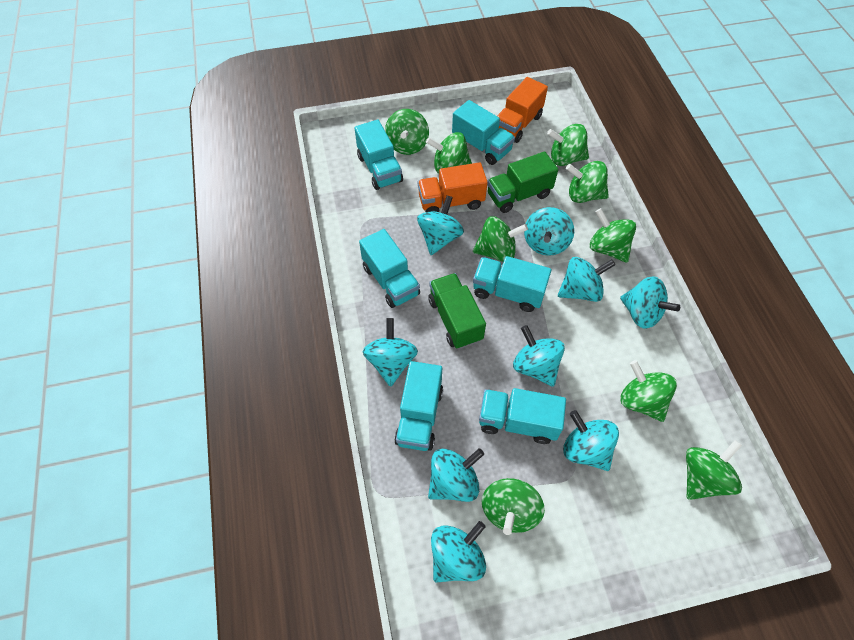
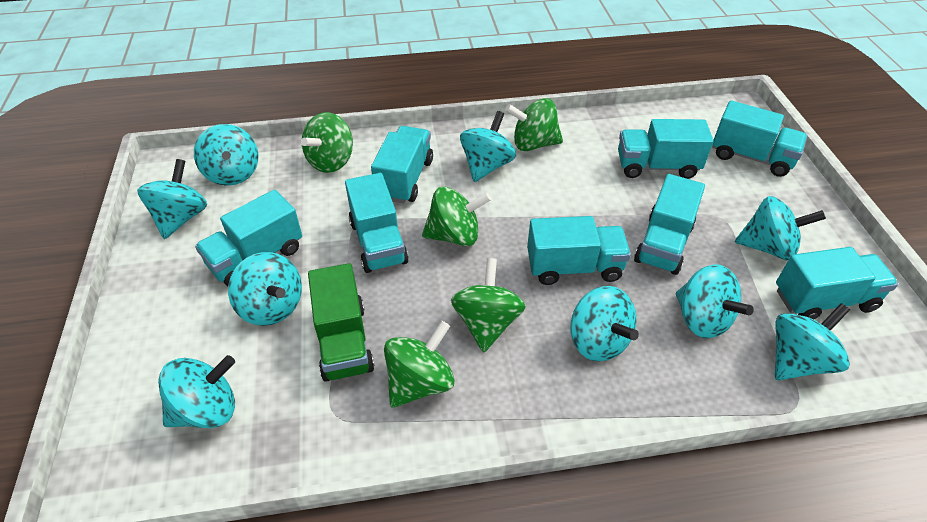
green spinning top: [385,109,429,155] [426,132,472,174] [473,216,528,262] [481,478,545,535] [547,124,589,166] [566,161,609,203] [590,208,636,263] [620,360,677,422] [686,440,742,500] = 9 -> [301,112,353,173] [384,321,455,408] [422,187,491,246] [451,258,526,352] [505,98,563,151] = 5
green truck: [428,273,486,349] [487,151,558,213] = 2 -> [308,263,375,382] = 1
orange truck: [418,162,488,212] [497,77,548,143] = 2 -> none = 0
turquoise truck: [354,120,403,190] [359,229,420,308] [394,361,443,451] [452,100,515,165] [473,256,552,312] [479,388,566,444] = 6 -> [195,190,302,286] [345,173,409,273] [371,126,433,203] [527,216,631,285] [618,119,714,179] [634,174,705,275] [712,100,807,177] [776,247,898,319] = 8

